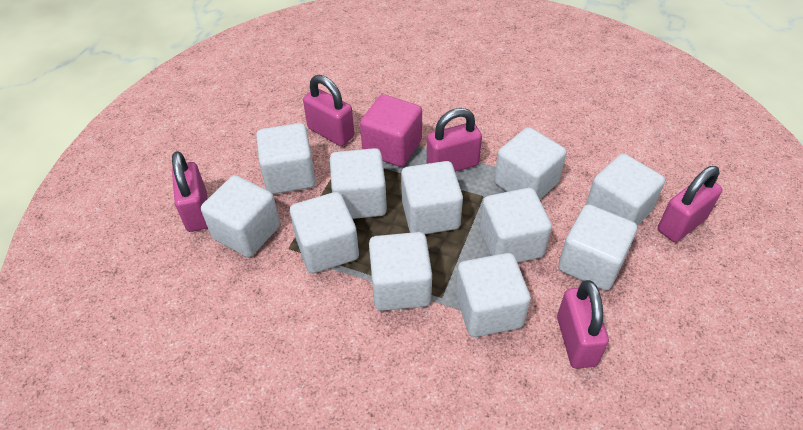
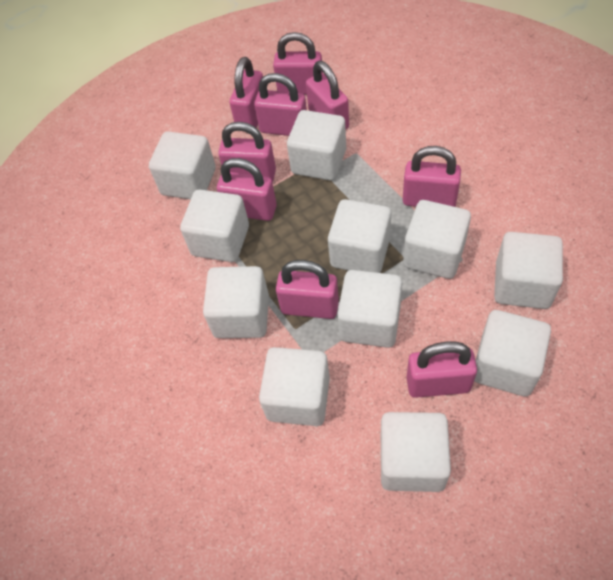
pink cube: [360,94,422,167] = 1 -> none = 0
pink padlock: [172,151,208,232] [303,75,354,146] [427,108,482,172] [557,280,609,369] [658,166,722,242] = 5 -> [217,158,277,221] [218,122,276,182] [230,57,263,128] [254,73,307,136] [273,32,323,95] [276,260,339,319] [306,61,349,129] [403,146,461,207] [407,341,477,398] = 9

